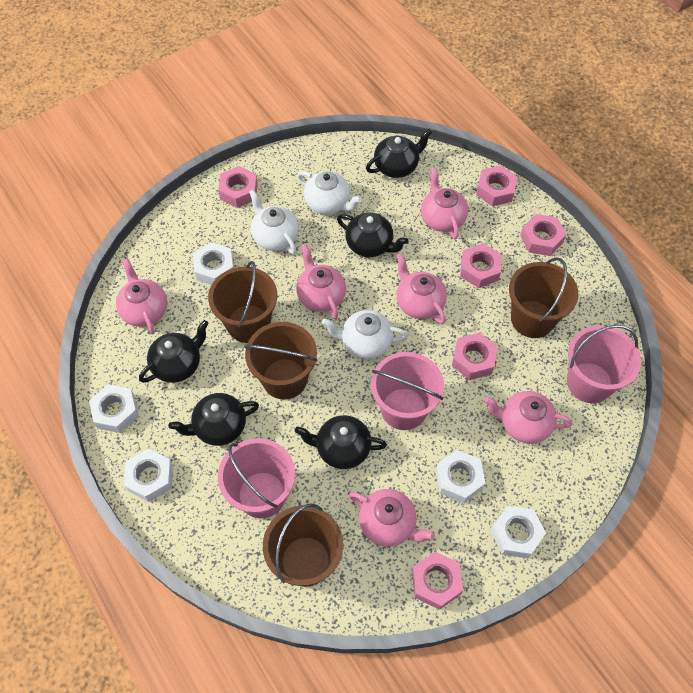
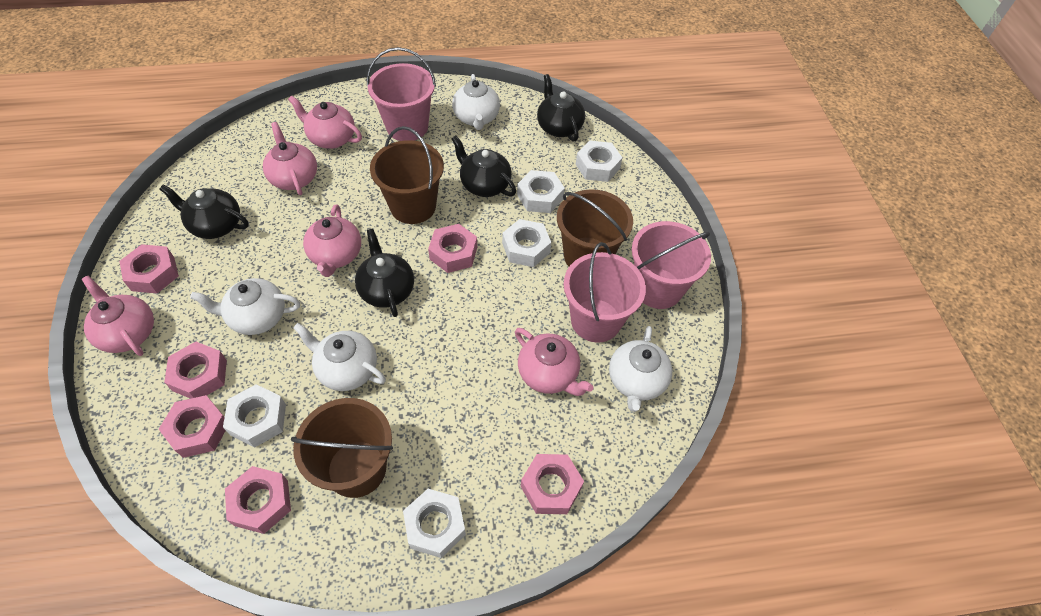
black teapot: [139,320,209,383] [168,393,259,446] [295,415,387,469] [337,213,408,257] [366,129,432,178] = 5 -> [159,185,249,239] [355,229,414,317] [452,136,516,197] [537,74,585,142] = 4
brown bucket: [208,261,277,343] [244,322,317,399] [263,503,343,587] [509,257,578,338] = 4 -> [291,398,393,498] [370,126,444,224] [557,189,633,266] = 3
pink teapot: [116,258,167,335] [296,244,346,319] [349,489,435,547] [397,254,447,324] [421,167,468,239] [484,391,572,444] = 6 -> [82,276,154,356] [263,122,317,195] [288,95,362,149] [303,205,361,277] [515,328,593,396] = 5
white teapot: [249,189,299,254] [297,171,362,215] [322,310,408,359] = 3 -> [190,278,300,335] [293,323,386,391] [452,74,500,130] [609,326,672,412] = 4

